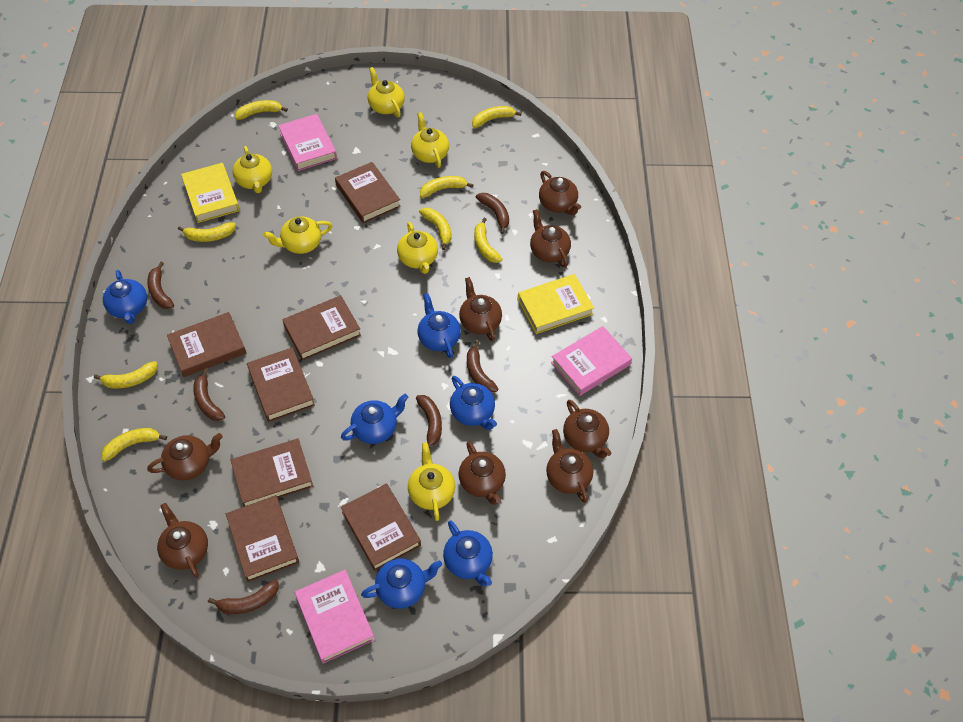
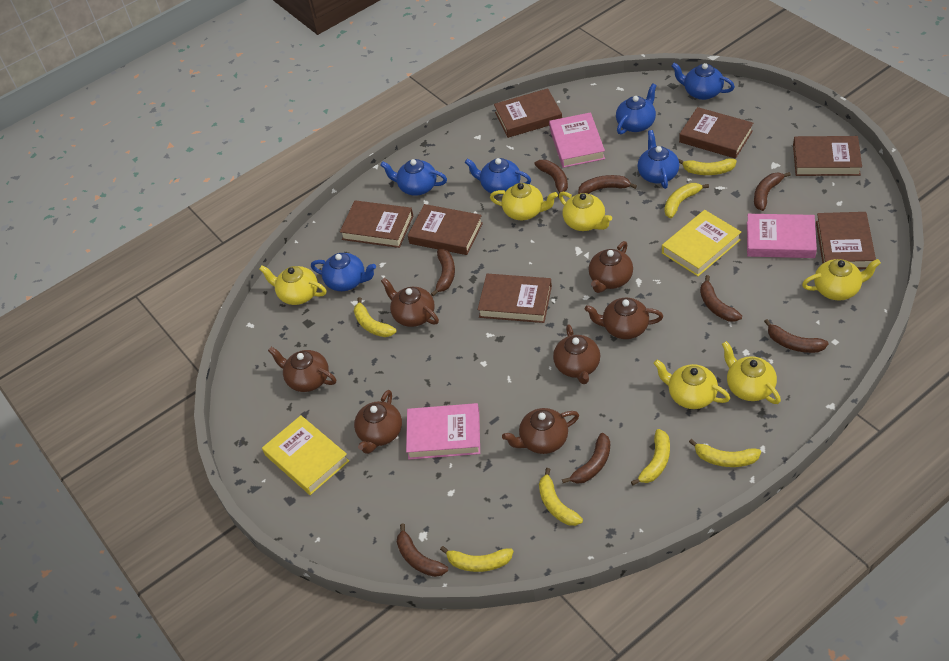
brown banana: [147,262,174,309] [193,368,225,421] [208,580,279,614] [416,395,442,448] [467,341,498,393] [476,193,509,234] = 6 -> [397,524,448,577] [431,249,455,296] [534,160,568,198] [562,433,610,484] [578,175,637,194] [700,275,742,322] [754,172,791,211] [764,319,829,353] = 8
brown teapot: [147,433,223,481] [157,503,208,578] [458,441,506,505] [459,277,502,341] [530,209,571,268] [539,171,581,215] [546,429,593,503] [563,400,611,458] = 8 -> [268,347,336,392] [354,390,402,454] [381,277,439,327] [502,408,579,454] [553,324,600,384] [585,298,663,339] [589,241,633,293] = 7
yellow banana: [94,361,158,388] [101,428,167,461] [178,222,236,242] [235,100,288,120] [419,208,452,250] [420,176,473,198] [472,106,522,128] [474,218,503,263] = 8 -> [354,297,397,337] [440,546,514,572] [539,468,583,526] [631,429,670,485] [664,183,709,218] [679,158,737,175] [689,439,761,467] = 7

